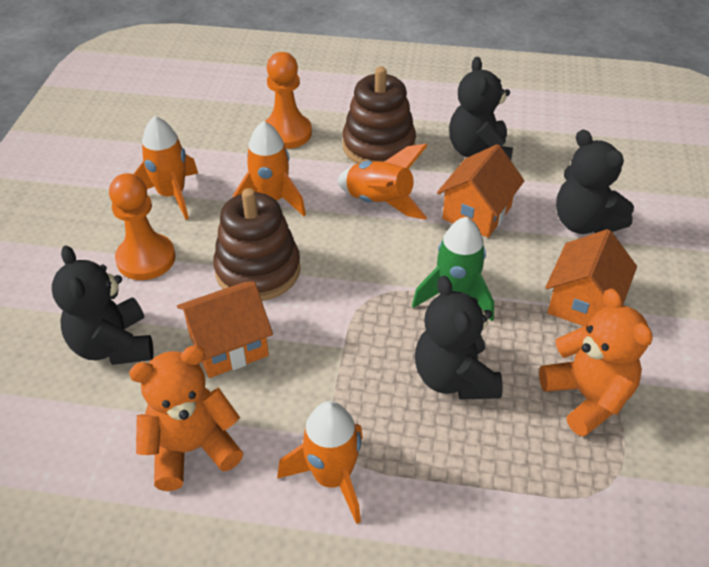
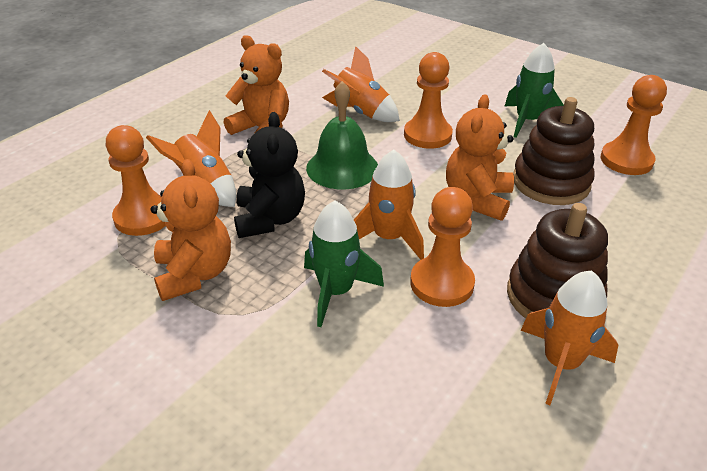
black teddy bear: [52,245,153,365] [415,276,503,400] [449,57,513,160] [556,130,634,234] = 4 -> [234,112,305,238] = 1
green bell: none = 0 -> [306,81,378,190] = 1
green rocket: [412,217,494,321] = 1 -> [304,201,384,327] [505,43,564,138] = 2
orange house: [177,282,273,378] [437,144,524,238] [545,229,637,326] = 3 -> none = 0
orange pawn: [109,173,175,280] [265,52,312,149] = 2 -> [106,125,166,236] [404,52,453,149] [410,187,475,307] [600,75,667,175] = 4
orange teddy bear: [129,345,243,491] [539,288,653,437] = 2 -> [151,159,231,301] [224,35,289,135] [446,94,514,221] = 3

